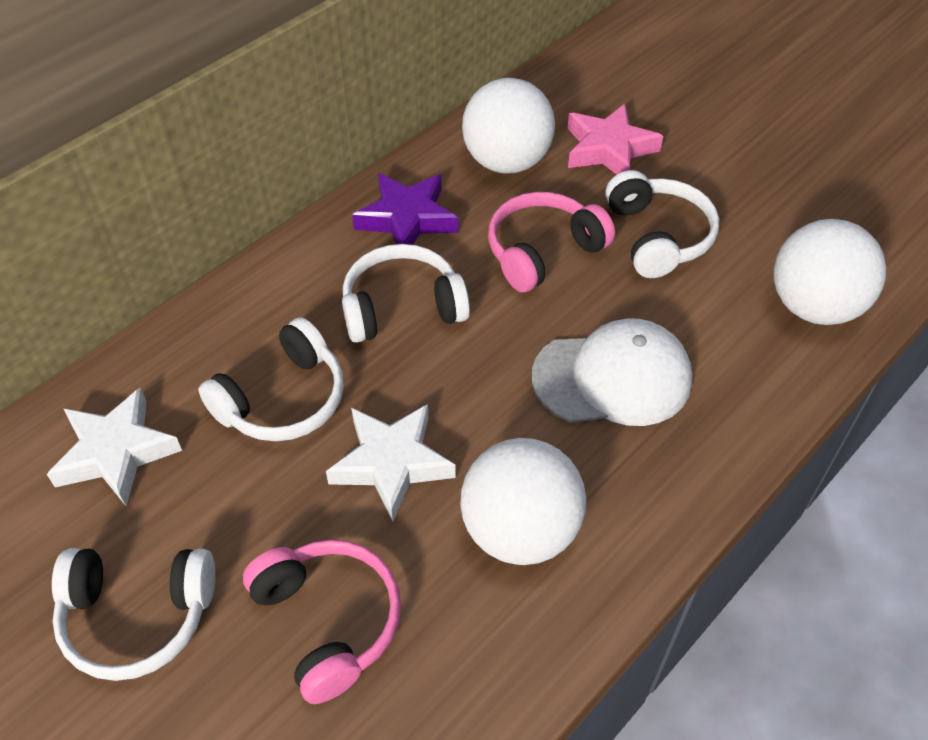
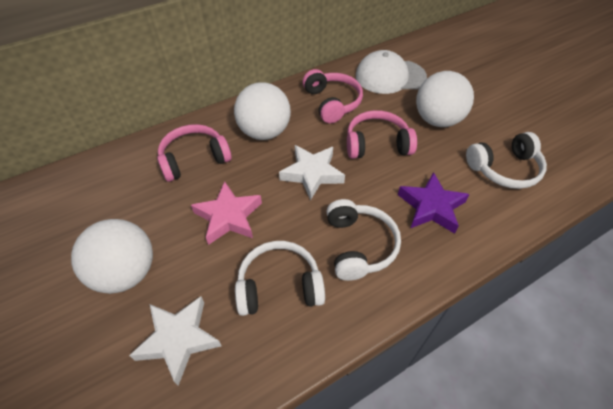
pink headphones: [243,540,401,704] [488,192,615,292] = 2 -> [157,124,232,182] [303,69,363,123] [347,110,417,159] = 3
white headphones: [52,548,216,681] [198,317,344,441] [342,244,470,343] [605,170,719,278] = 4 -> [235,241,325,316] [327,199,401,281] [466,132,547,189] = 3

